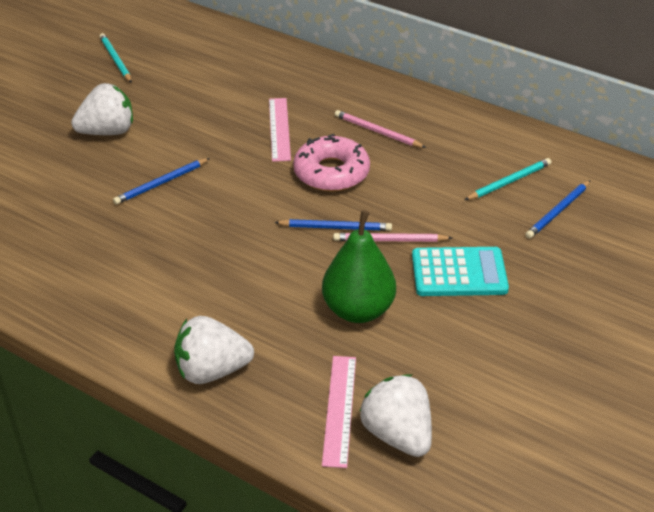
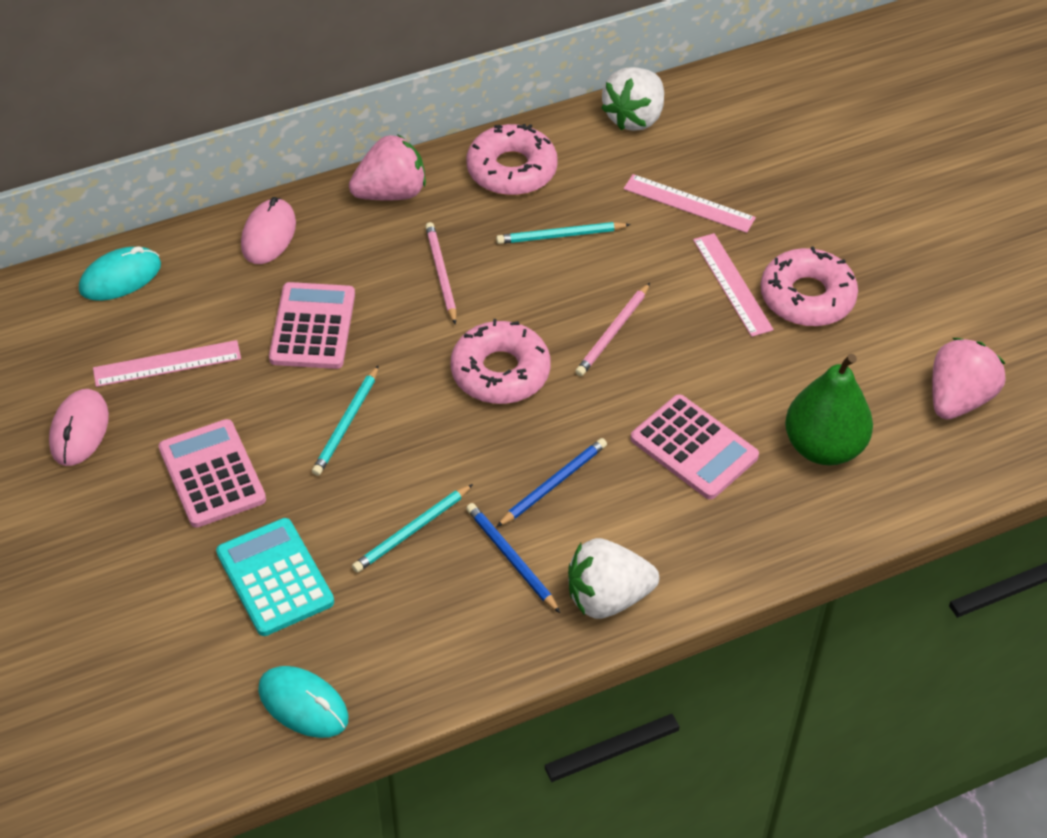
blue pencil: [113,158,210,205] [274,219,392,231] [525,180,591,239] = 3 -> [466,503,560,613] [497,438,607,527] = 2
pink calculator: none = 0 -> [159,419,266,528] [269,282,355,369] [631,394,759,499] = 3
pink donut: [293,134,370,192] = 1 -> [451,319,551,404] [467,124,558,195] [761,246,858,327] = 3
pink mouse: none = 0 -> [49,389,109,466] [241,197,296,264] = 2
pink ruler: [269,98,291,162] [322,356,356,468] = 2 -> [93,340,241,387] [623,174,756,233] [693,233,774,337] = 3
pink strawberry: none = 0 -> [349,134,426,200] [932,338,1006,419] = 2
turquoise mouse: none = 0 -> [79,246,161,301] [258,666,349,738] = 2
turquoise pencil: [99,33,132,83] [465,158,552,200] = 2 -> [312,365,379,476] [352,484,473,573] [496,222,631,244] = 3
white strawberry: [71,83,133,135] [174,316,254,384] [359,374,432,457] = 3 -> [568,538,659,619] [601,67,664,131] = 2

